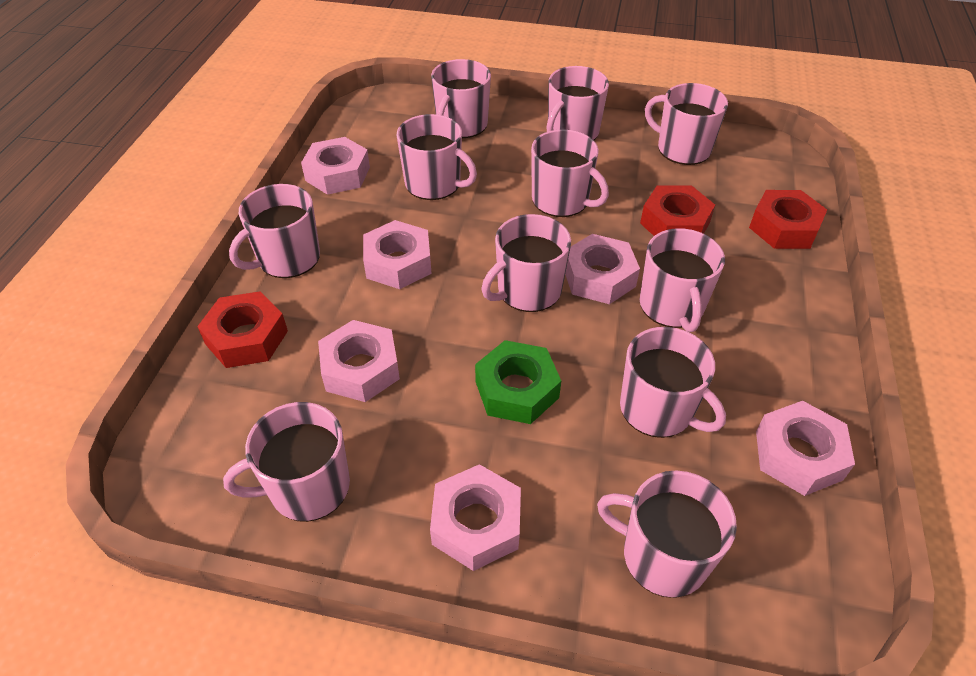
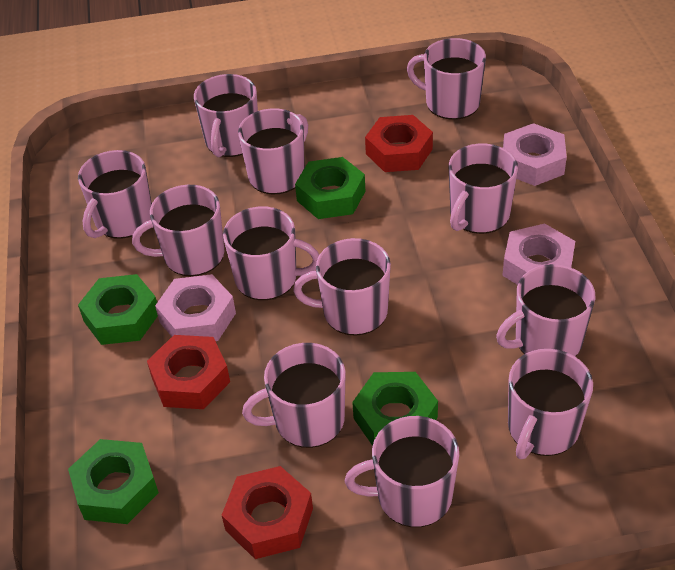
green nut: [475,340,561,424] = 1 -> [68,439,159,524] [78,274,158,345] [295,157,365,219] [352,372,438,446] = 4
pink mug: [223,402,350,522] [229,184,320,278] [397,114,477,200] [431,59,491,138] [482,214,571,312] [531,129,609,217] [546,66,609,140] [597,470,737,598] [620,327,726,438] [640,228,725,332] [645,83,728,165] = 11 -> [78,150,152,239] [132,185,224,276] [194,74,258,157] [223,206,319,300] [238,108,308,194] [242,343,346,448] [293,238,391,336] [345,416,459,527] [407,38,486,120] [449,144,518,234] [496,264,595,356] [508,349,593,459] = 12
pink nut: [301,137,370,195] [318,320,400,402] [363,220,432,289] [430,464,521,571] [565,234,640,304] [756,401,855,496] = 6 -> [155,274,236,341] [502,223,575,285] [503,123,567,186] = 3

